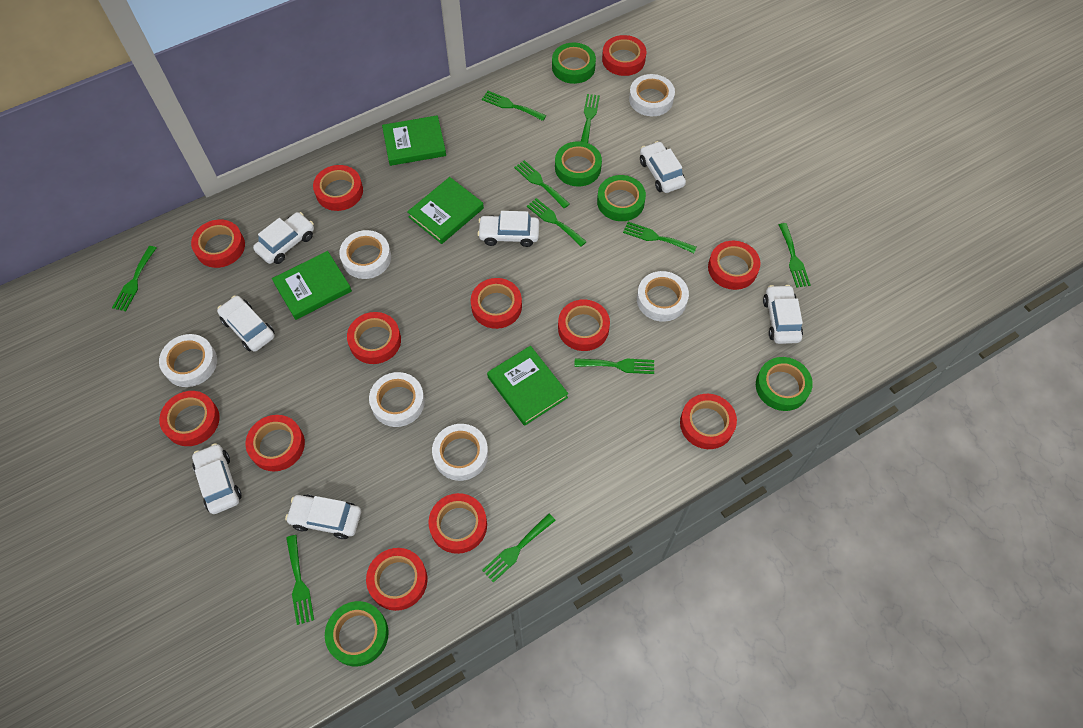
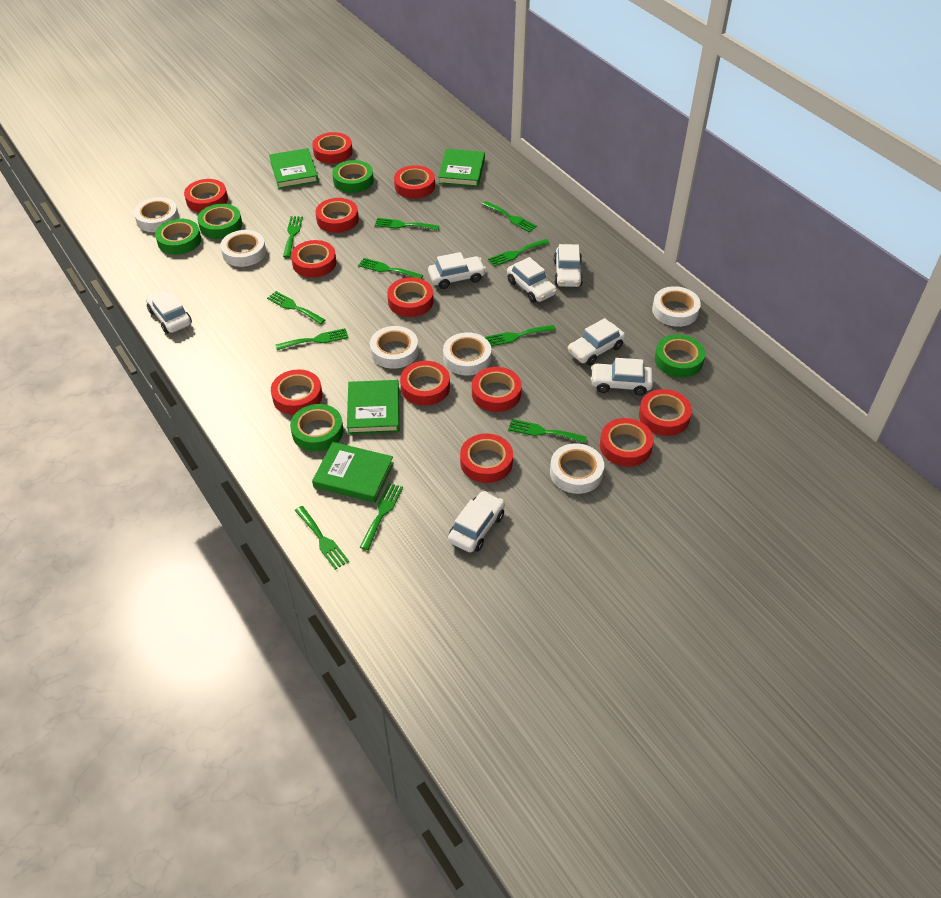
green fork: [112,246,156,311] [286,535,314,625] [482,91,547,121] [482,513,556,583] [514,160,570,208] [527,198,587,247] [574,358,654,374] [581,94,600,143] [623,222,696,253] [779,223,810,288] = 10 -> [267,291,325,325] [276,328,348,350] [283,216,303,258] [295,506,349,570] [358,258,423,279] [360,483,403,550] [375,218,439,231] [482,201,537,232] [485,325,556,346] [488,239,549,267] [508,419,587,443] = 11

